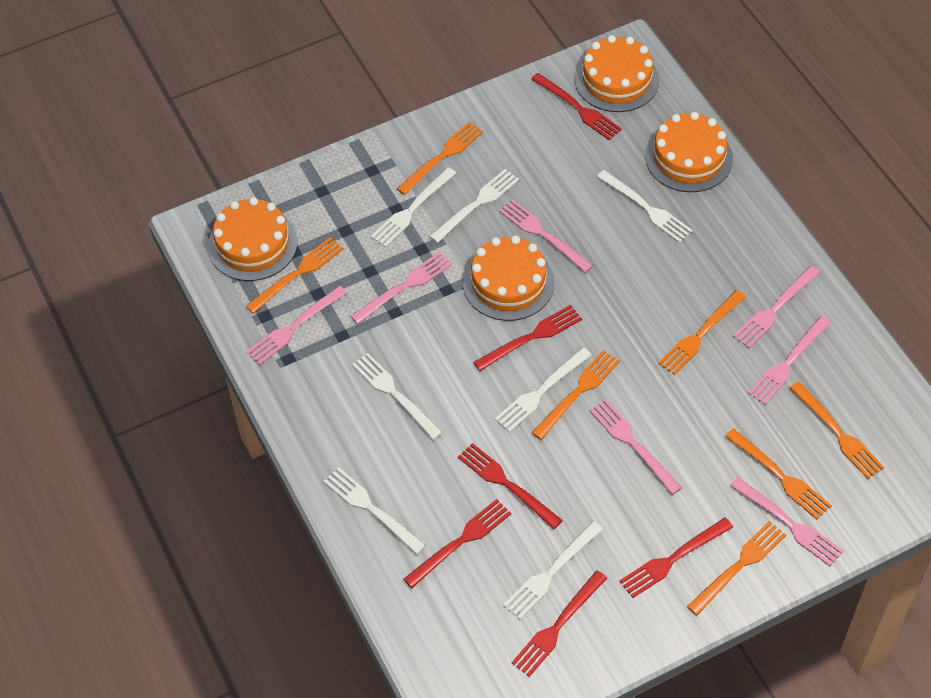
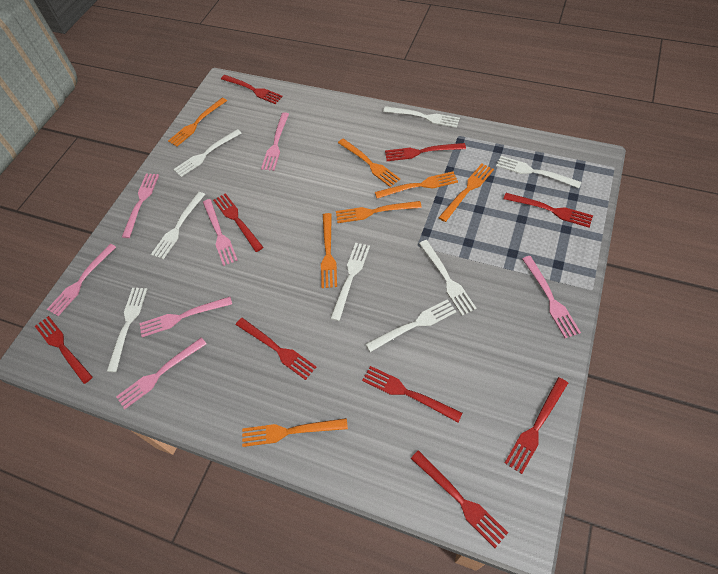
orange cake: [208,197,298,281] [463,236,554,321] [575,35,659,112] [645,112,733,192] = 4 -> none = 0
red fork: [403,499,511,588] [458,443,563,529] [473,305,582,371] [512,570,607,677] [531,73,622,140] [619,517,733,598] = 6 -> [35,316,93,384] [213,193,263,252] [221,75,283,104] [236,318,316,380] [362,366,462,422] [385,143,466,161] [411,450,508,548] [503,193,593,228] [505,377,568,474] = 9
white fork: [323,467,426,554] [352,353,443,440] [371,167,456,247] [429,169,519,243] [495,347,592,432] [503,521,603,619] [597,170,693,243] = 7 -> [107,288,147,372] [151,192,205,259] [173,129,242,177] [330,243,370,321] [366,299,456,352] [383,106,460,128] [419,240,476,315] [496,156,582,188] = 8

